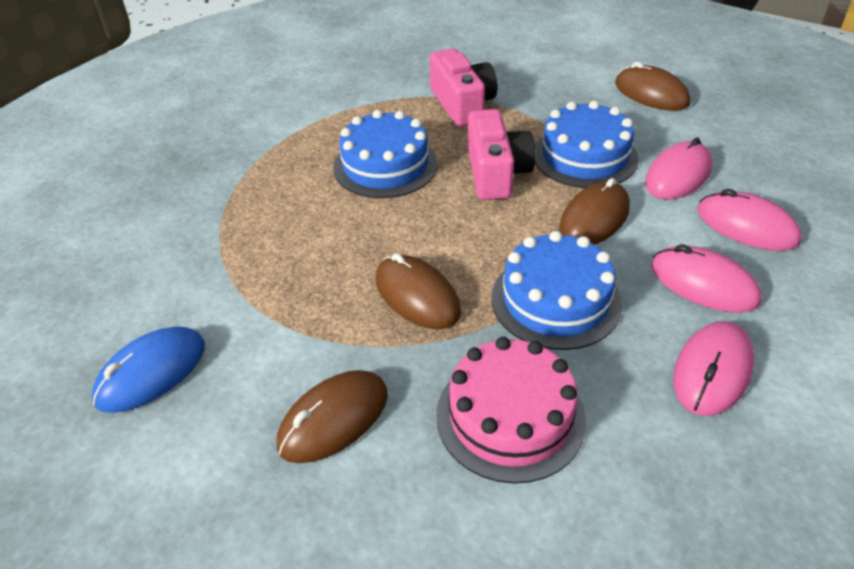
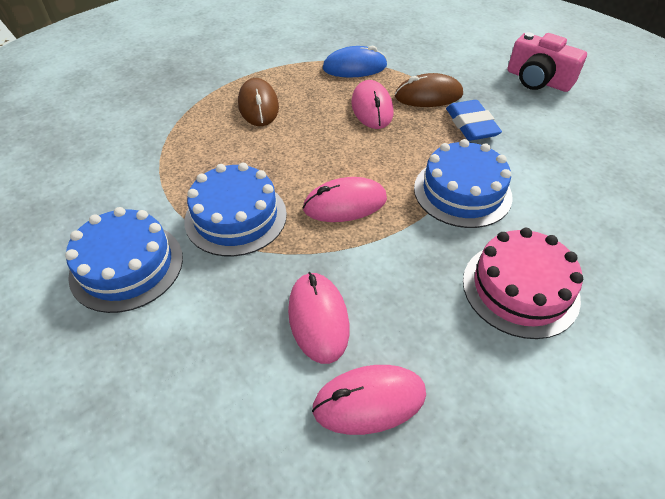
blue eraser: none = 0 -> [446,100,502,141] = 1
brown mouse: [277,370,388,463] [376,253,461,329] [559,178,630,245] [615,62,690,111] = 4 -> [238,78,279,126] [395,73,463,107] = 2
pink camera: [429,49,497,127] [468,109,535,200] = 2 -> [507,32,587,92] = 1

